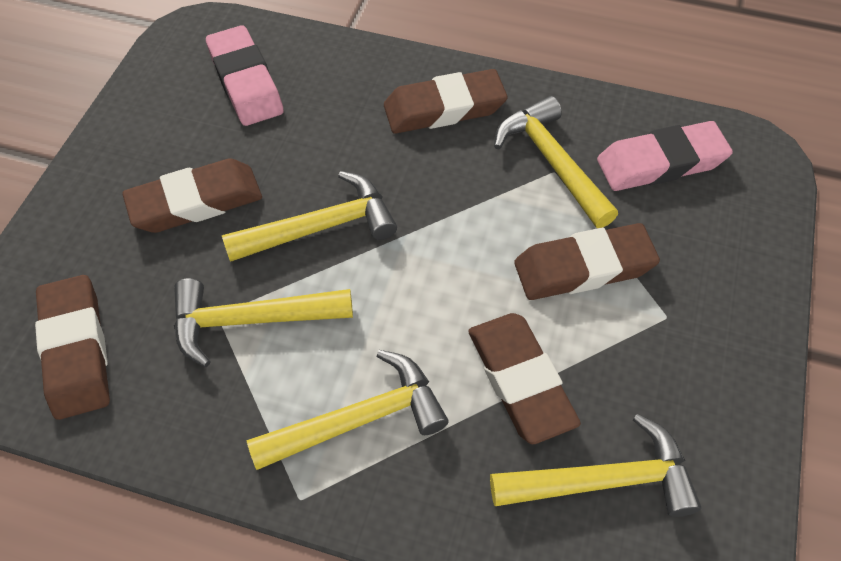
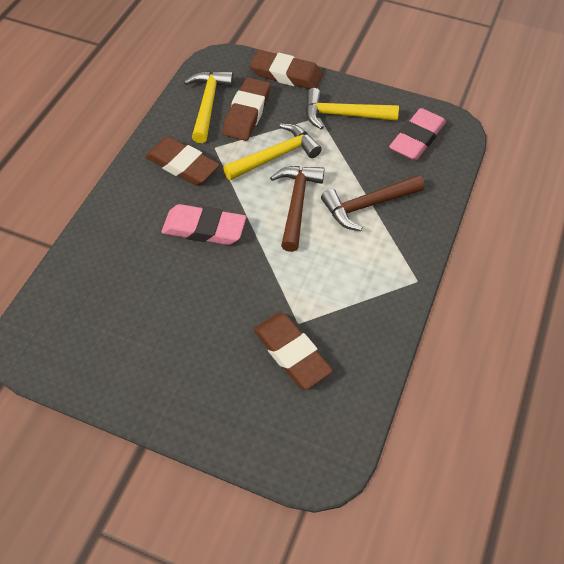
brown eraser: [35,275,110,420] [122,158,262,233] [384,69,508,134] [468,313,581,444] [514,223,660,300] = 5 -> [145,136,220,185] [223,77,271,141] [250,50,323,89] [253,313,333,389] = 4
brown hammer: none = 0 -> [270,166,324,252] [321,175,424,231] = 2
yellow hammer: [174,278,353,367] [222,171,397,262] [246,350,449,470] [490,414,701,517] [494,96,618,228] = 5 -> [184,71,234,143] [223,123,322,180] [306,88,399,129] = 3

